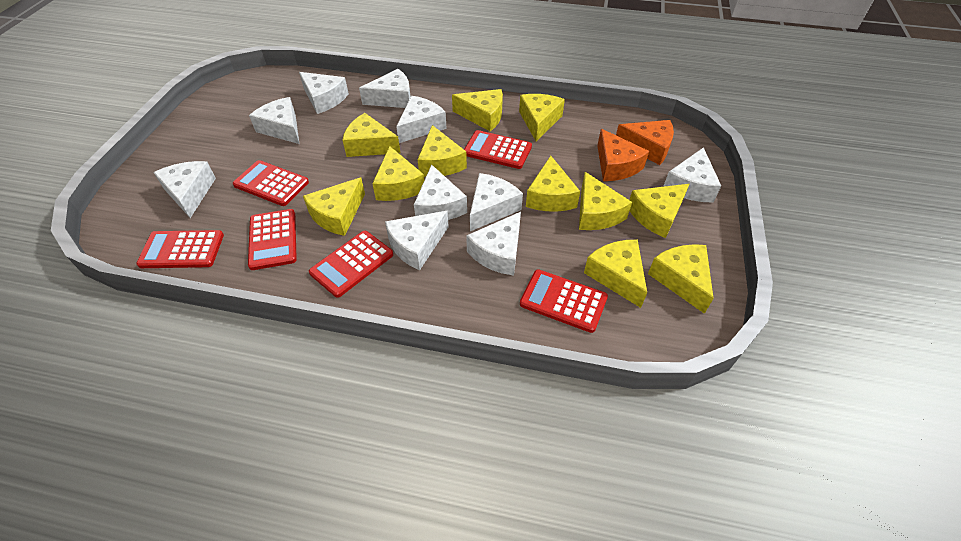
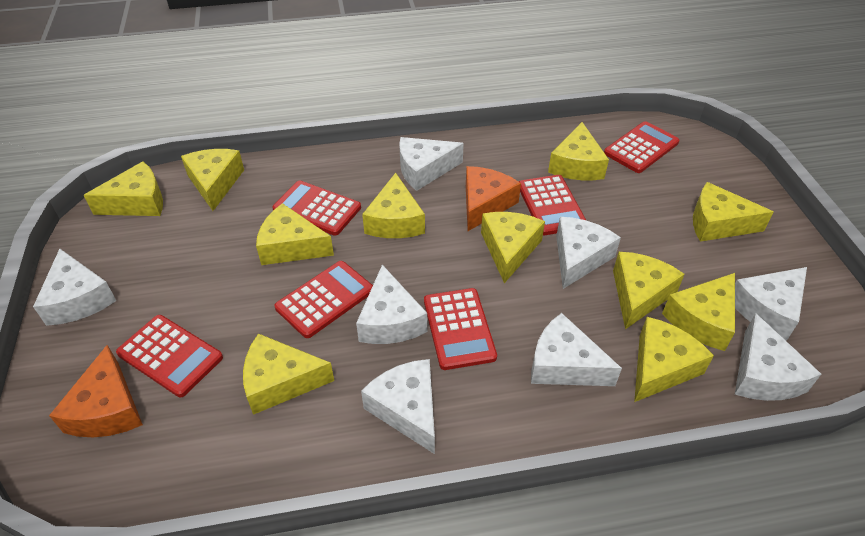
white cheese: [153,161,216,218] [249,97,299,144] [299,72,349,114] [359,69,411,108] [385,211,449,270] [396,96,447,143] [414,165,467,220] [466,212,521,276] [470,173,523,231] [663,147,721,203] = 10 -> [33,249,116,326] [356,265,428,344] [361,359,435,454] [399,137,464,191] [531,313,622,386] [556,217,621,289] [735,267,807,341] [735,313,821,401] = 8

